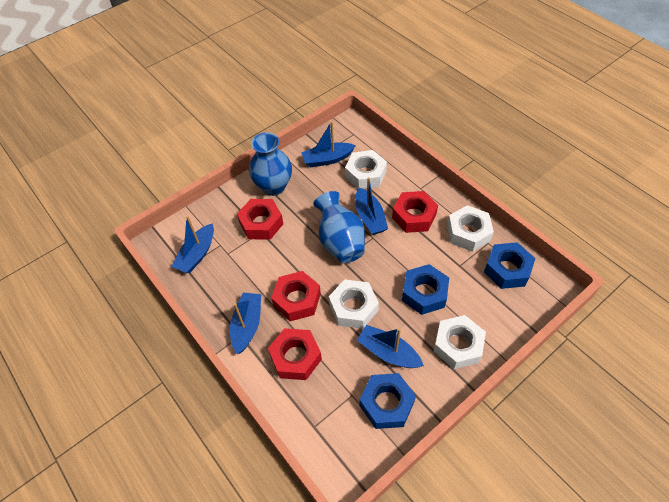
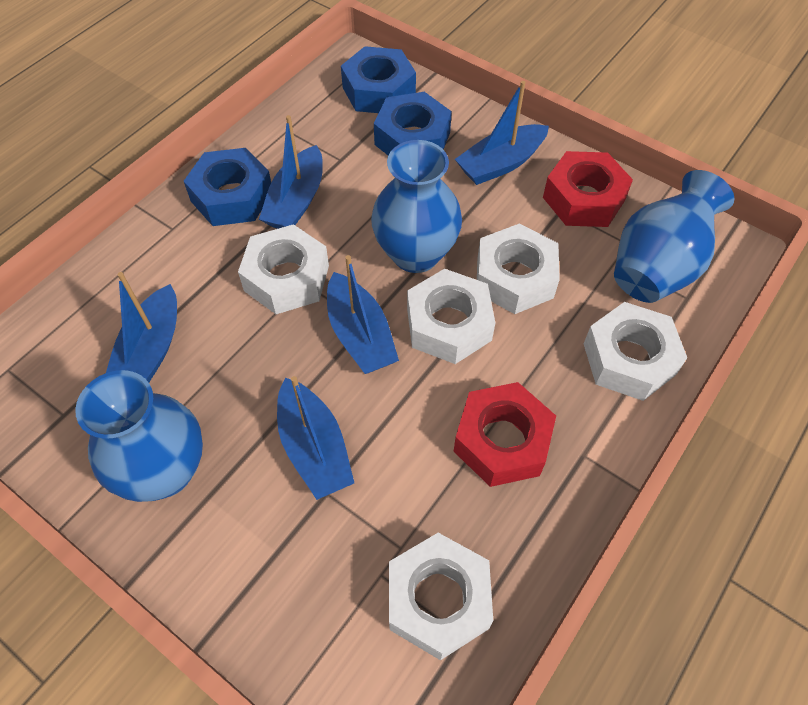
blue vase: [249,132,292,196] [313,191,365,263] = 2 -> [75,370,203,502] [371,140,462,273] [614,170,734,303] = 3
red nut: [237,199,283,240] [268,328,322,380] [271,271,321,321] [392,191,438,233] = 4 -> [454,382,556,487] [543,151,633,227] = 2
white nut: [329,279,379,329] [345,150,387,189] [433,315,486,369] [447,205,494,252] = 4 -> [238,224,329,314] [389,533,493,660] [407,269,495,364] [477,224,560,314] [584,302,687,401] = 5

